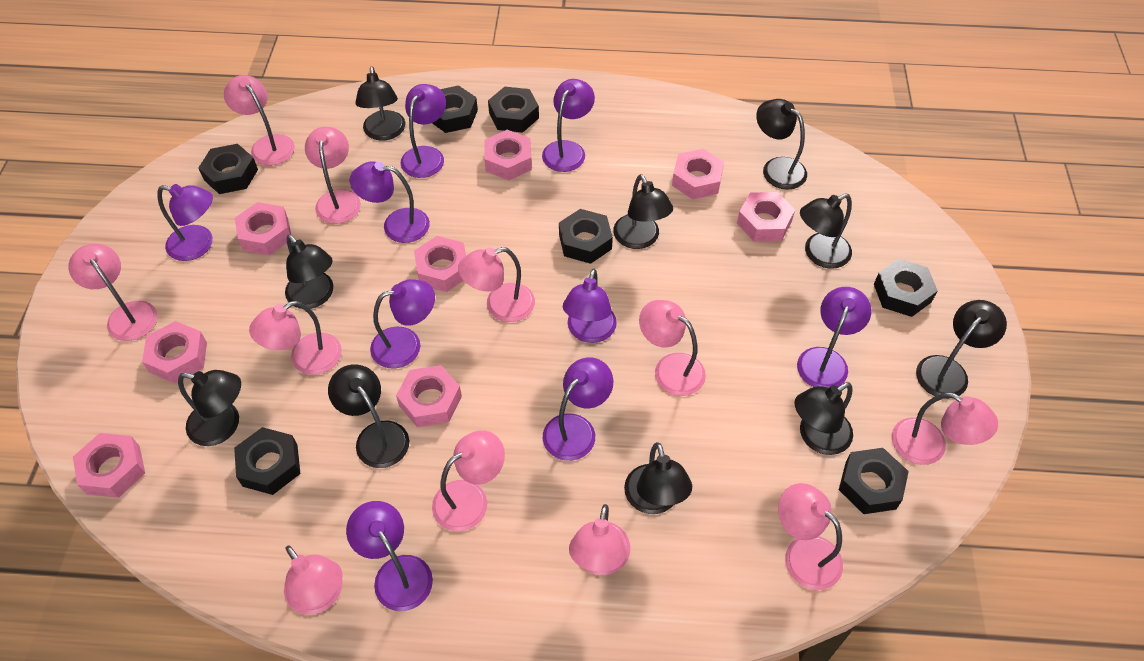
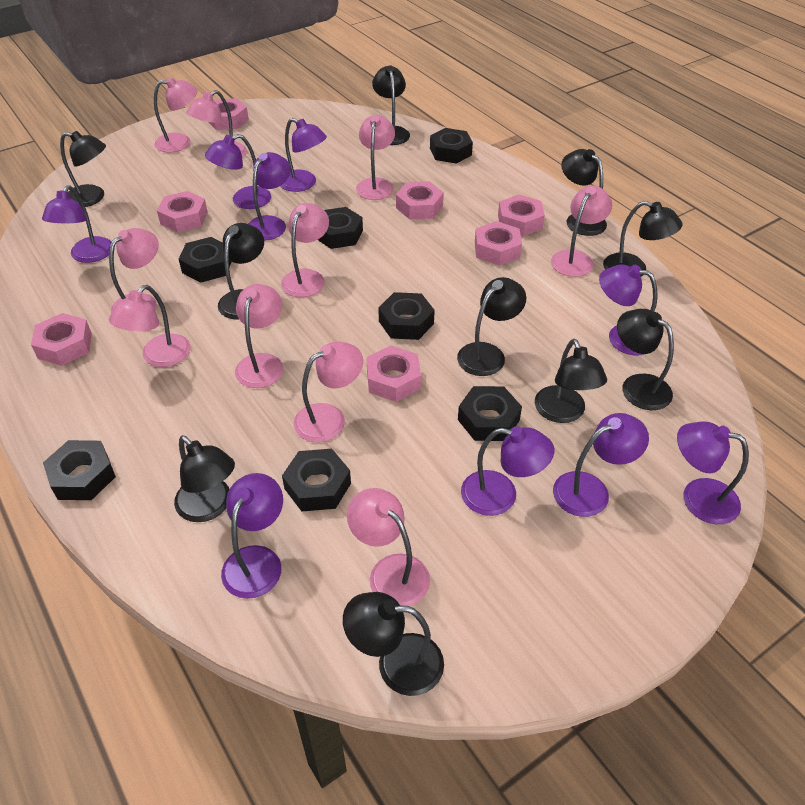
pink lamp: [68,244,158,341] [224,75,295,166] [249,301,342,375] [284,545,343,615] [305,127,361,224] [432,430,505,531] [458,247,535,322] [569,504,630,575] [639,300,706,396] [778,483,843,590] [892,392,998,465] = 11 -> [109,228,159,313] [109,285,190,367] [154,77,198,153] [186,90,247,157] [235,284,283,388] [281,203,329,297] [293,341,363,442] [347,488,430,606] [356,115,395,200] [551,186,612,277] = 10
pink nut: [73,433,145,498] [142,321,207,383] [235,202,291,255] [396,365,462,427] [414,236,466,292] [484,130,532,181] [672,149,724,200] [737,192,795,242] = 8 -> [31,313,92,366] [157,191,208,233] [209,98,249,130] [366,345,421,402] [396,181,444,220] [475,221,522,266] [498,195,545,236] = 7

